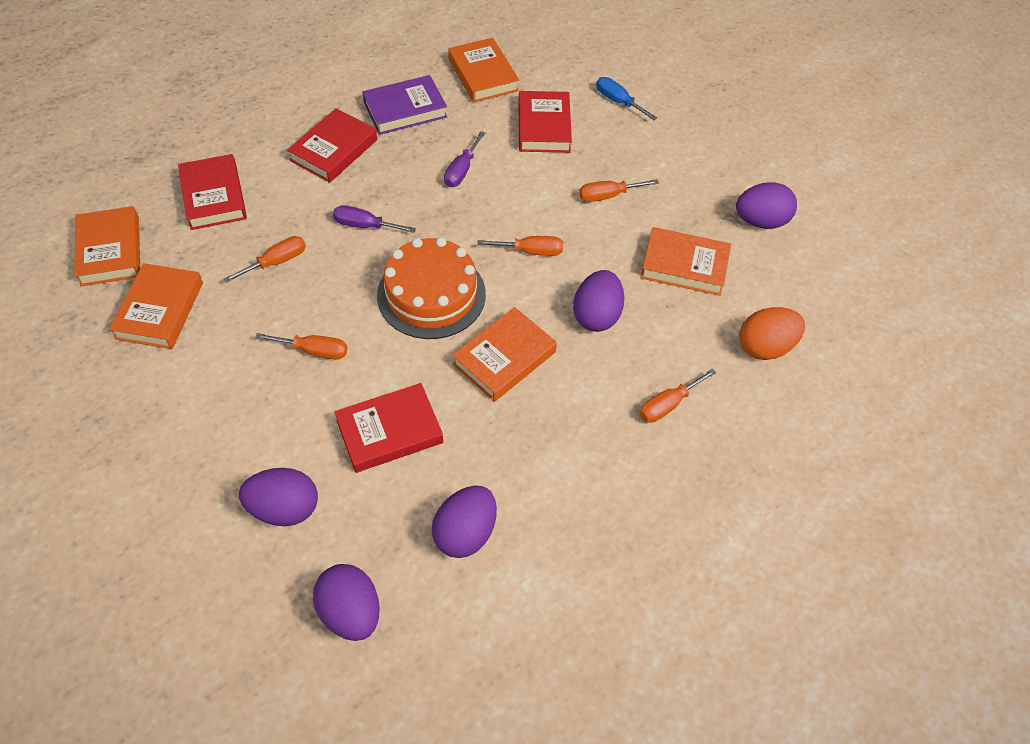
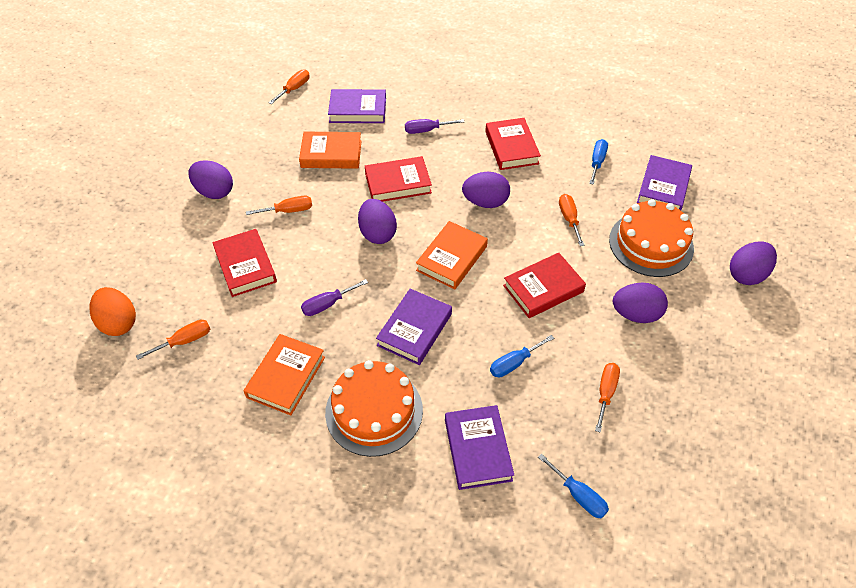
blue screwdriver: [596,77,657,120] = 1 -> [490,335,554,378] [538,454,609,518] [589,139,608,185] = 3
orange book: [74,206,140,286] [109,263,203,349] [448,38,519,102] [452,307,557,402] [640,227,731,296] = 5 -> [244,334,325,415] [299,132,362,169] [416,221,488,289] = 3
orange cake: [377,237,486,339] = 1 -> [325,360,423,457] [609,199,694,277] = 2
purple book: [362,75,447,135] = 1 -> [328,89,386,123] [376,289,452,365] [445,405,514,490] [637,155,692,210] = 4

